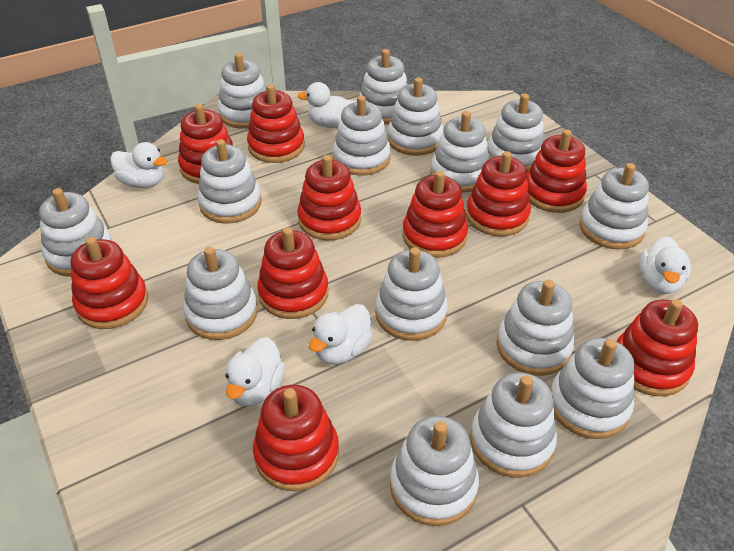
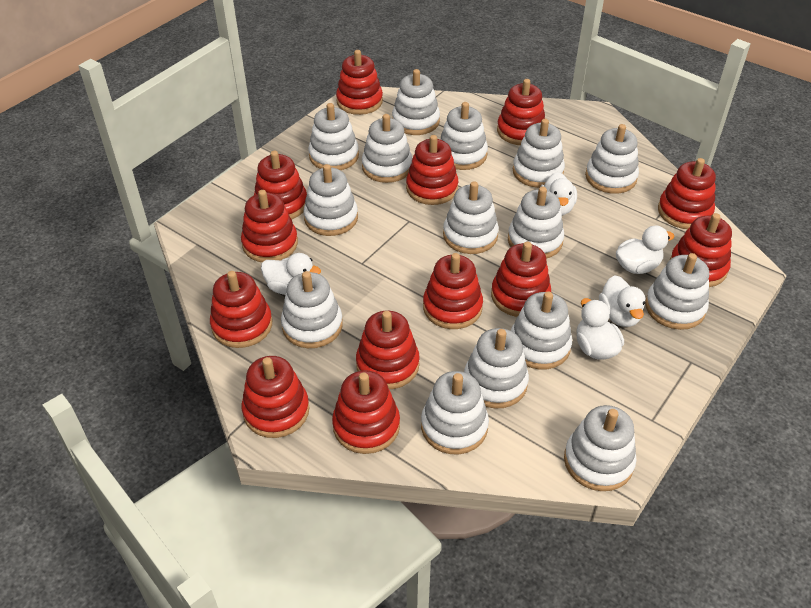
red stacking toy: [71,237,148,329] [178,104,233,184] [247,84,305,163] [253,385,339,491] [257,227,329,319] [297,155,361,240] [402,171,468,258] [466,151,531,237] [527,129,587,213] [617,299,698,396] = 10 -> [210,271,272,348] [241,190,298,262] [241,356,310,438] [254,151,307,220] [332,370,400,454] [336,50,383,115] [356,311,420,389] [406,135,458,205] [423,253,483,329] [491,242,551,317] [497,79,545,145] [658,158,716,229] [670,213,732,287] = 13

